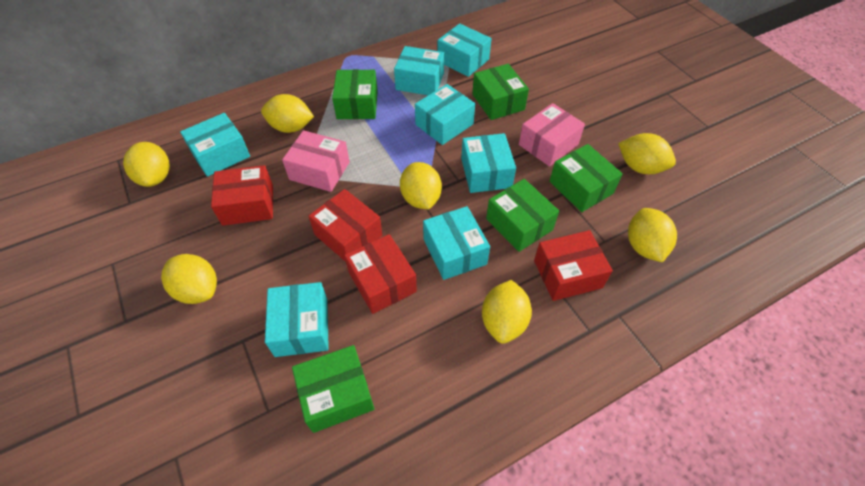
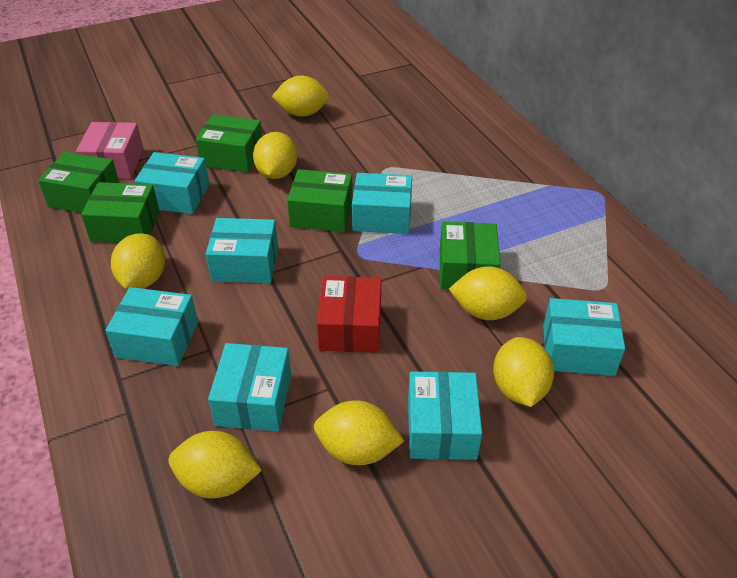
pink box: [282,130,350,192] [519,103,585,167] = 2 -> [76,122,143,179] = 1
red box: [211,165,273,226] [308,189,383,262] [344,234,417,314] [534,230,613,301] = 4 -> [317,276,381,353] = 1

